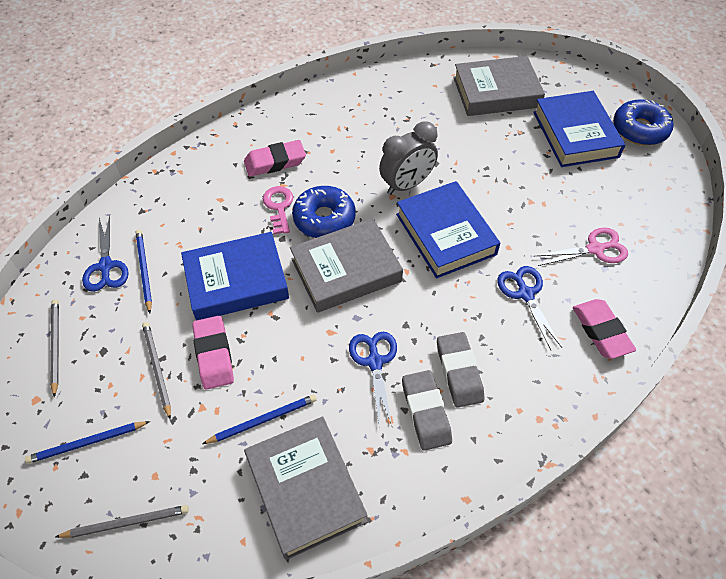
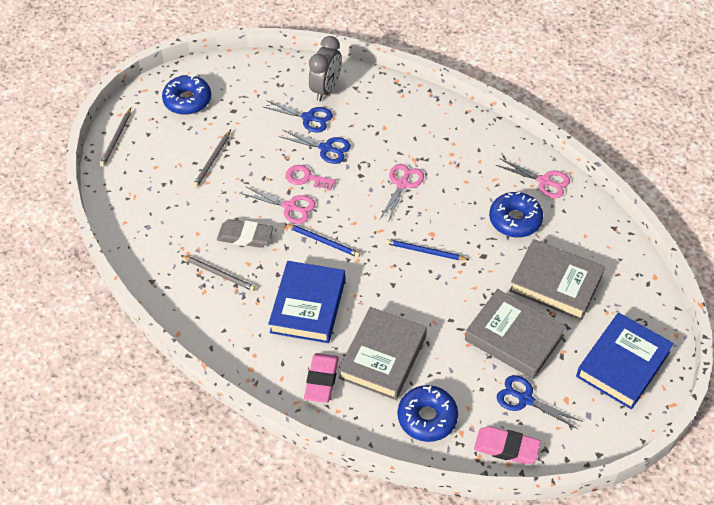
blue book: [181,232,289,320] [396,181,500,278] [533,91,625,167] = 3 -> [268,261,346,343] [576,312,674,410] = 2
blue donut: [292,186,356,238] [613,99,673,145] = 2 -> [162,75,211,115] [398,385,458,442] [489,192,543,237] = 3
blue pencil: [25,421,150,464] [136,230,152,313] [202,394,317,444] = 3 -> [285,224,360,257] [385,239,469,260] = 2
grey eraser: [402,370,452,451] [437,332,485,408] = 2 -> [217,219,273,248] = 1
pink eraser: [192,316,234,390] [244,140,306,177] [573,299,636,359] = 3 -> [304,353,339,403] [474,426,541,464] = 2
pink scissors: [535,227,628,266] = 1 -> [241,186,316,224] [379,164,424,223] [496,158,570,198] = 3

